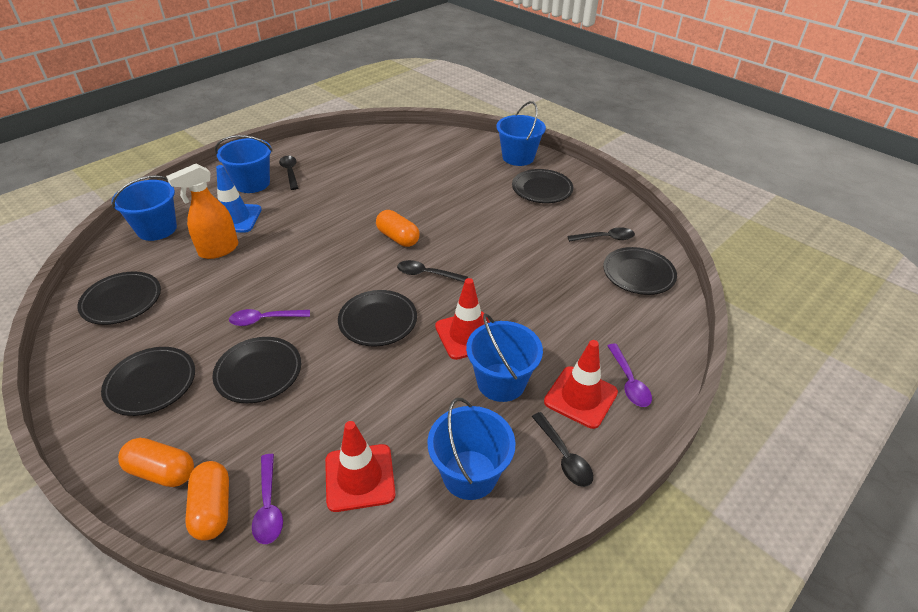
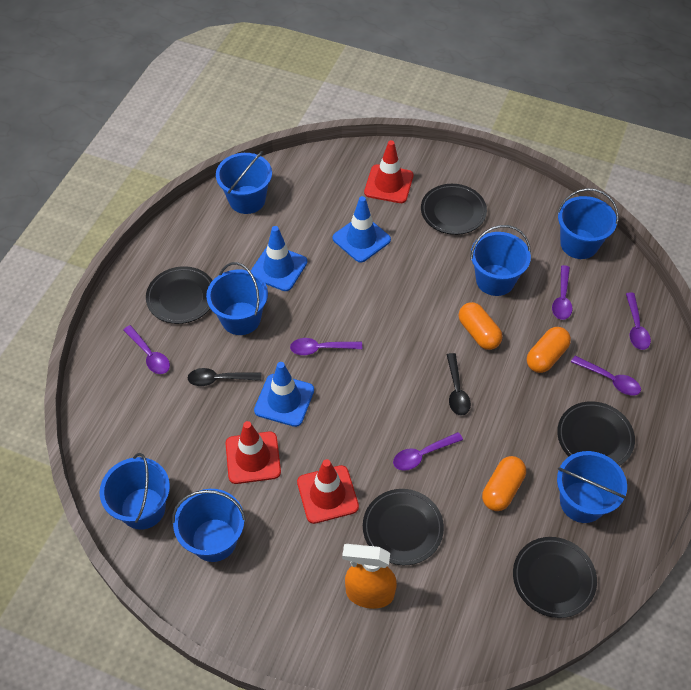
black plate: [77,271,161,325] [101,347,195,416] [212,337,301,404] [338,290,417,346] [512,169,573,203] [603,247,677,295] = 6 -> [146,266,213,324] [363,489,444,565] [421,184,487,235] [513,537,597,618] [557,401,635,466] = 5
black spoon: [279,156,298,190] [397,260,468,282] [532,412,593,487] [567,227,635,242] = 4 -> [188,368,262,386] [447,353,471,416] = 2
blue bucket: [112,175,177,241] [215,135,273,193] [427,398,516,500] [466,313,543,402] [496,101,546,166] = 5 -> [99,453,170,530] [172,489,246,562] [206,262,268,335] [216,151,272,214] [470,225,531,296] [557,188,619,259] [557,451,627,523] = 7
blue traffic cone: [216,165,262,233] = 1 -> [251,226,307,291] [254,362,314,427] [332,196,391,263] = 3
purple spoon: [229,309,310,326] [252,454,283,544] [607,344,652,407] = 3 -> [123,325,170,374] [290,338,362,355] [393,432,463,471] [552,265,572,320] [571,356,641,396] [626,293,651,350] = 6

